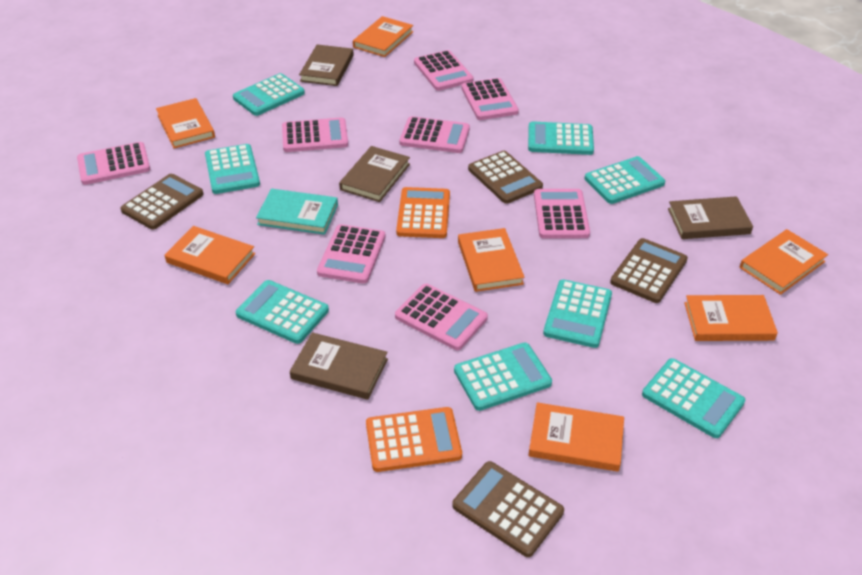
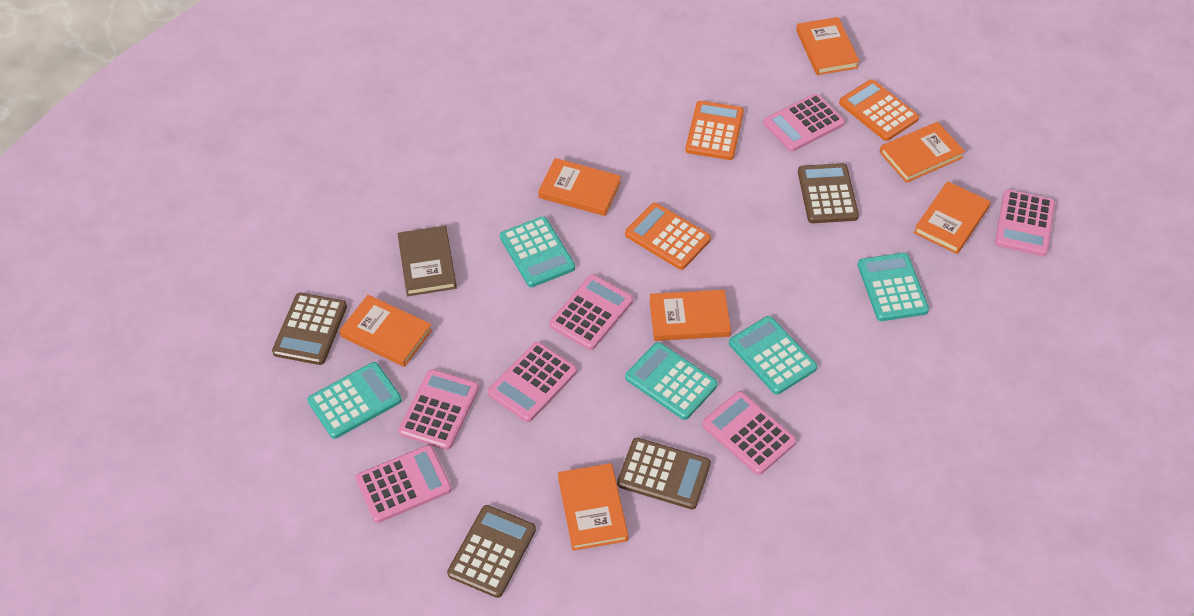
brown book: [290,332,388,400] [299,44,354,86] [339,146,410,202] [668,196,753,239] = 4 -> [397,226,457,296] = 1
orange calculator: [366,407,462,472] [396,187,450,238] = 2 -> [625,203,711,270] [685,101,744,160] [839,79,919,141] = 3
pink calculator: [77,142,150,185] [282,117,348,152] [317,224,386,284] [395,284,488,350] [399,116,470,153] [414,50,474,91] [461,78,519,120] [534,189,590,239] = 8 -> [356,445,452,523] [398,369,479,450] [488,342,577,422] [550,275,633,350] [702,391,796,475] [763,94,845,152] [995,189,1055,256] = 7
turquoise book: [256,189,338,235] = 1 -> none = 0
turquoise calculator: [205,144,260,194] [233,73,305,116] [236,280,329,344] [454,342,552,411] [528,121,594,155] [543,279,612,348] [585,156,665,204] [642,358,745,438] = 8 -> [308,362,402,439] [500,216,575,287] [625,342,718,420] [729,316,817,395] [858,253,929,321] = 5

